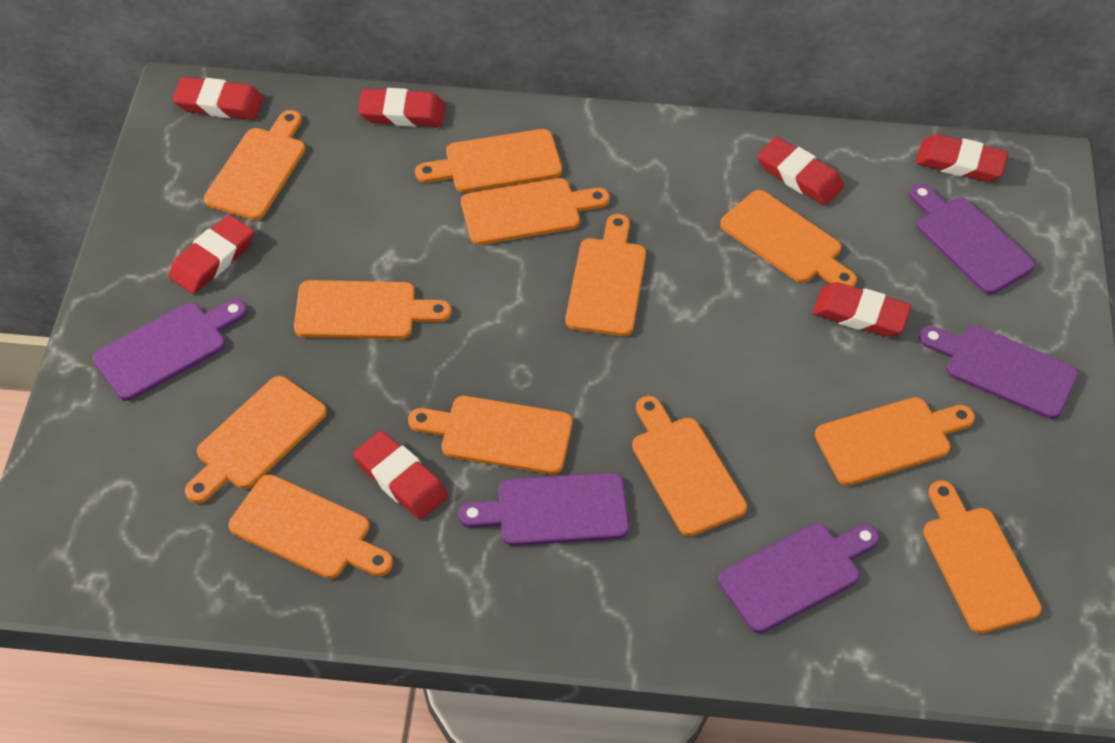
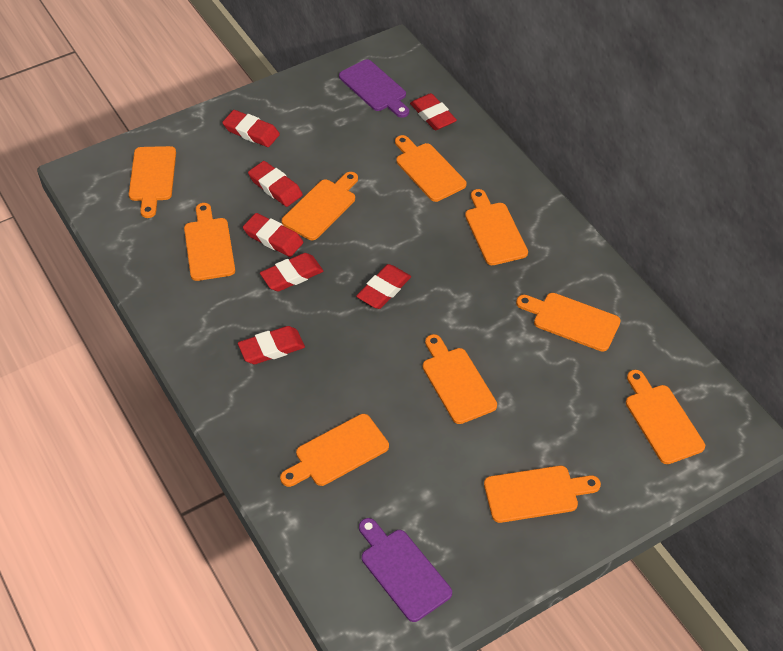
orange cutting board: [185,376,327,503] [204,110,305,220] [229,474,393,579] [294,280,451,339] [408,396,572,474] [415,129,562,192] [461,178,610,245] [565,214,646,336] [632,396,747,536] [720,190,857,287] [815,397,975,486] [923,480,1042,634] = 12 -> [129,146,176,218] [184,203,235,281] [280,414,389,487] [282,172,358,240] [395,135,466,202] [423,334,497,424] [465,189,528,265] [484,466,601,523] [516,293,621,352] [626,370,705,464] = 10
purple cutting board: [93,299,247,401] [459,473,629,546] [718,523,879,633] [909,184,1035,294] [919,326,1078,419] = 5 -> [339,59,409,118] [359,518,452,622] = 2

